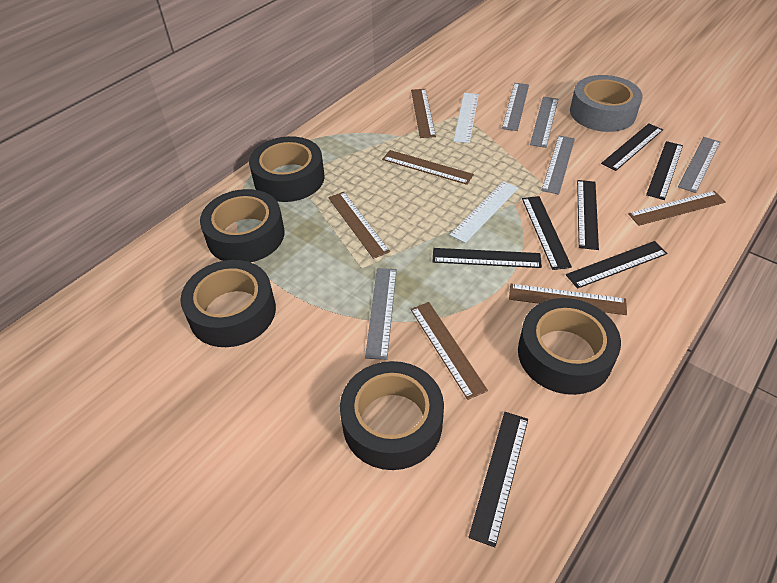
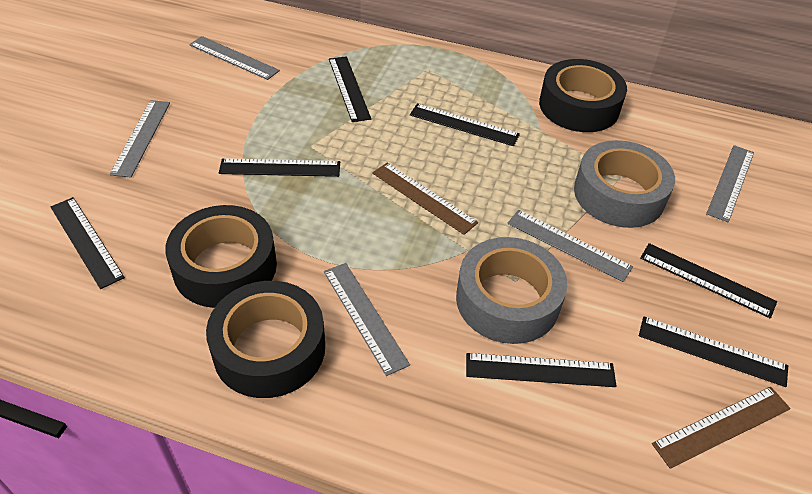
black tape: [180,260,276,347] [200,189,285,263] [249,136,325,202] [340,361,444,470] [518,298,621,395] = 5 -> [165,205,277,308] [206,281,325,398] [539,59,627,132] = 3
brown ruler: [328,192,390,259] [382,150,474,185] [411,89,436,138] [411,302,488,400] [509,284,627,315] [628,191,726,226] = 6 -> [372,162,478,235] [652,387,791,469] = 2
grey tape: [570,75,643,132] = 1 -> [456,237,567,344] [574,140,675,228] = 2
white ruler: [450,181,518,243] [454,93,479,143] = 2 -> none = 0

